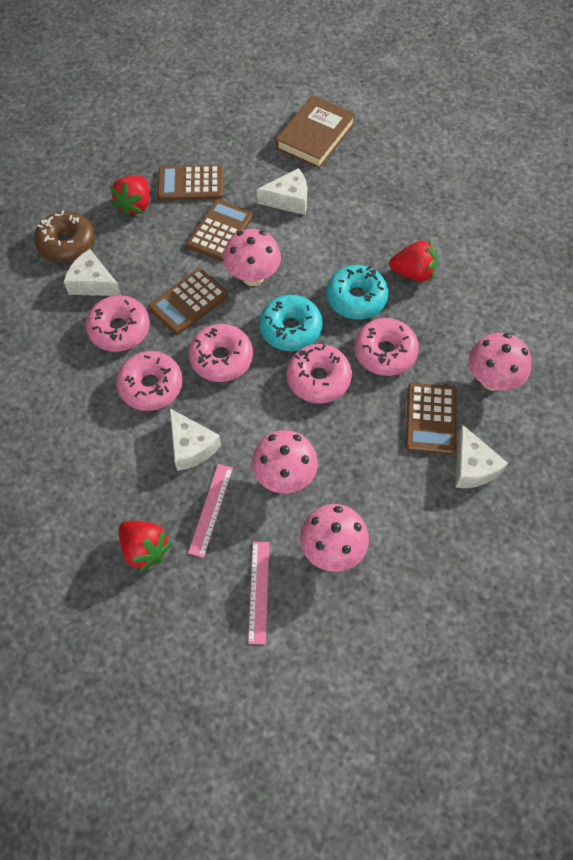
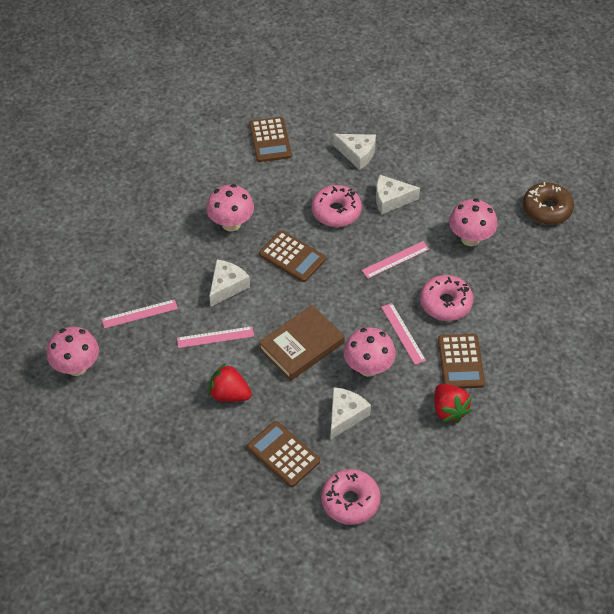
pink donut: [86,295,150,352] [116,351,183,411] [189,324,253,382] [287,344,352,404] [354,318,419,376] = 5 -> [311,185,362,227] [321,469,381,525] [420,275,474,321] = 3
pink ruler: [188,464,233,558] [248,542,269,644] = 2 -> [102,299,178,329] [177,326,254,348] [362,241,429,278] [381,303,426,365] = 4
red strawberry: [110,176,149,217] [119,521,172,573] [389,240,437,282] = 3 -> [208,363,252,402] [434,384,472,423] = 2
turquoise donut: [259,295,323,351] [326,265,389,320] = 2 -> none = 0

